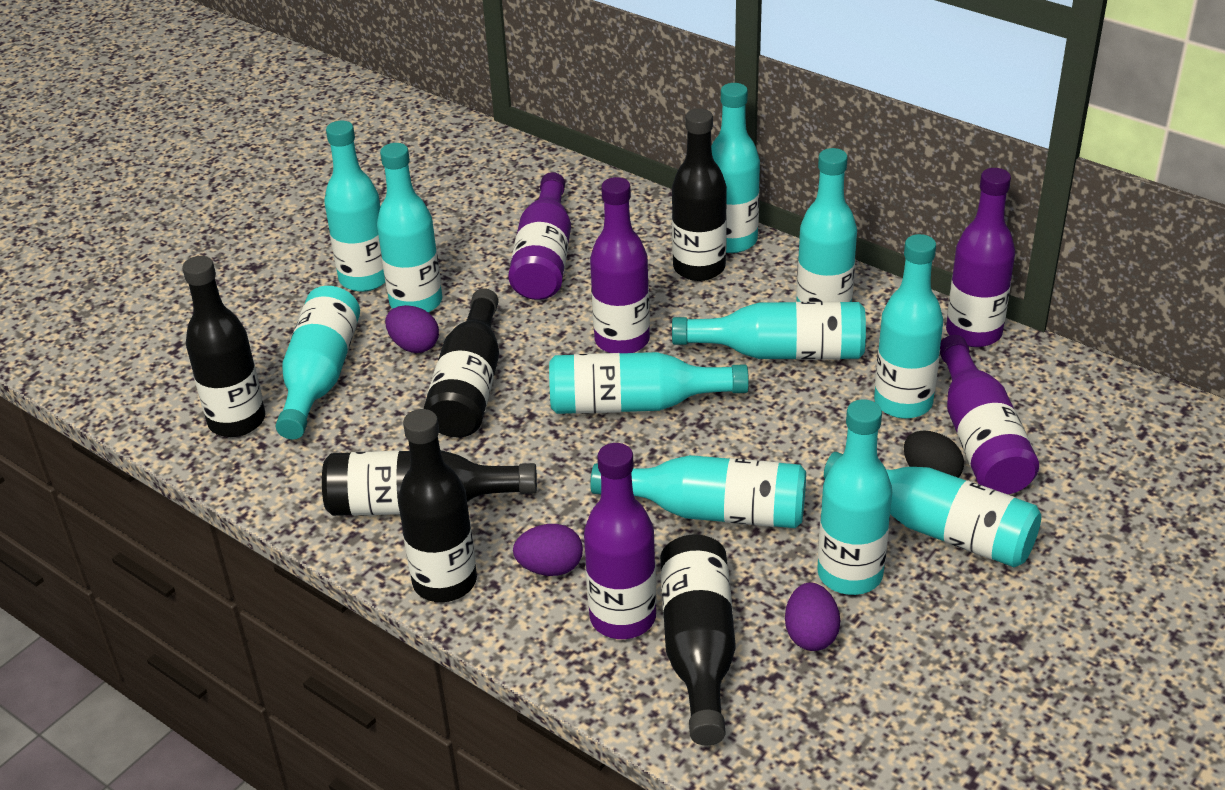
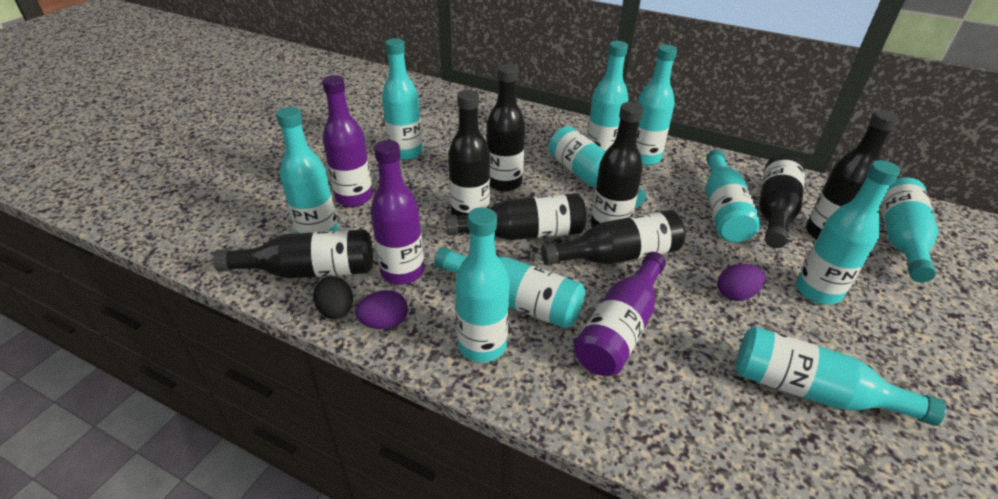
black bottle: [182,256,265,437] [322,450,537,516] [398,409,477,602] [424,288,499,437] [660,534,735,745] [672,108,727,281] = 6 -> [213,229,373,279] [445,193,586,240] [448,90,490,216] [487,64,525,192] [541,210,685,265] [591,102,643,227] [759,154,805,248] [806,110,899,240] = 8
purple bottle: [508,172,571,300] [584,443,656,639] [590,177,650,353] [940,335,1039,494] [946,168,1015,347] = 5 -> [322,75,373,207] [371,140,424,285] [574,252,666,376] = 3
purple egg: [385,305,439,353] [513,524,583,576] [785,583,840,651] = 3 -> [355,290,408,329] [718,264,766,301] = 2

